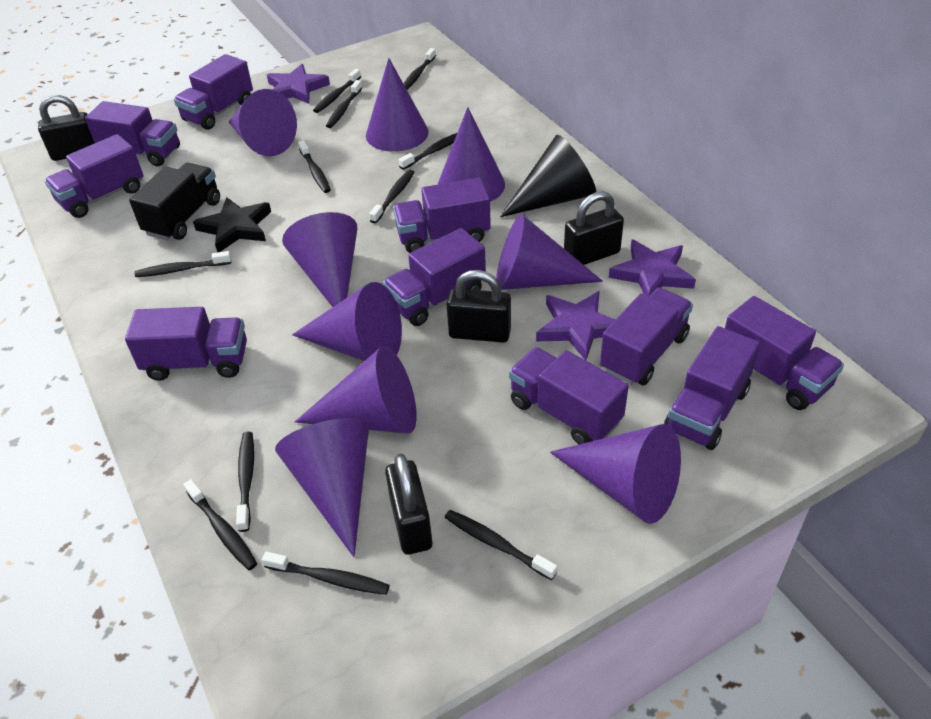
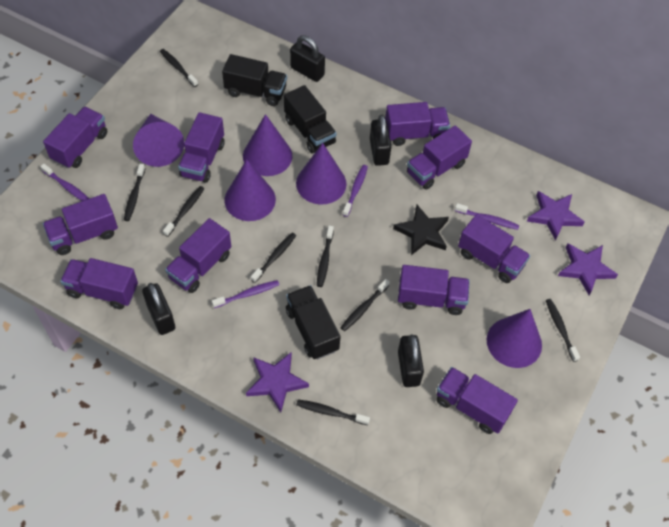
black cone: [500,135,596,217] = 1 -> none = 0
black toothbrush: [135,251,231,277] [183,479,258,570] [236,432,254,532] [262,552,390,595] [298,140,331,193] [313,69,361,113] [326,80,362,128] [369,170,415,223] [399,133,457,170] [403,48,436,90] [445,510,557,580] = 11 -> [124,164,146,221] [160,49,198,87] [163,186,204,237] [251,233,296,283] [296,399,370,425] [317,226,334,287] [340,279,390,331] [546,299,580,362] = 8
black truck: [129,163,220,240] = 1 -> [222,54,287,106] [284,85,337,153] [286,285,341,359] = 3
purple cone: [229,89,297,156] [275,418,369,557] [282,212,357,307] [292,282,402,361] [295,346,417,434] [366,58,429,152] [438,107,505,202] [496,214,603,290] [550,424,681,524] = 9 -> [133,114,184,167] [225,159,276,221] [243,114,292,176] [296,143,347,204] [487,309,542,368] = 5
purple toothbrush: none = 0 -> [40,164,89,201] [212,280,279,308] [343,165,368,217] [455,203,519,230] = 4

